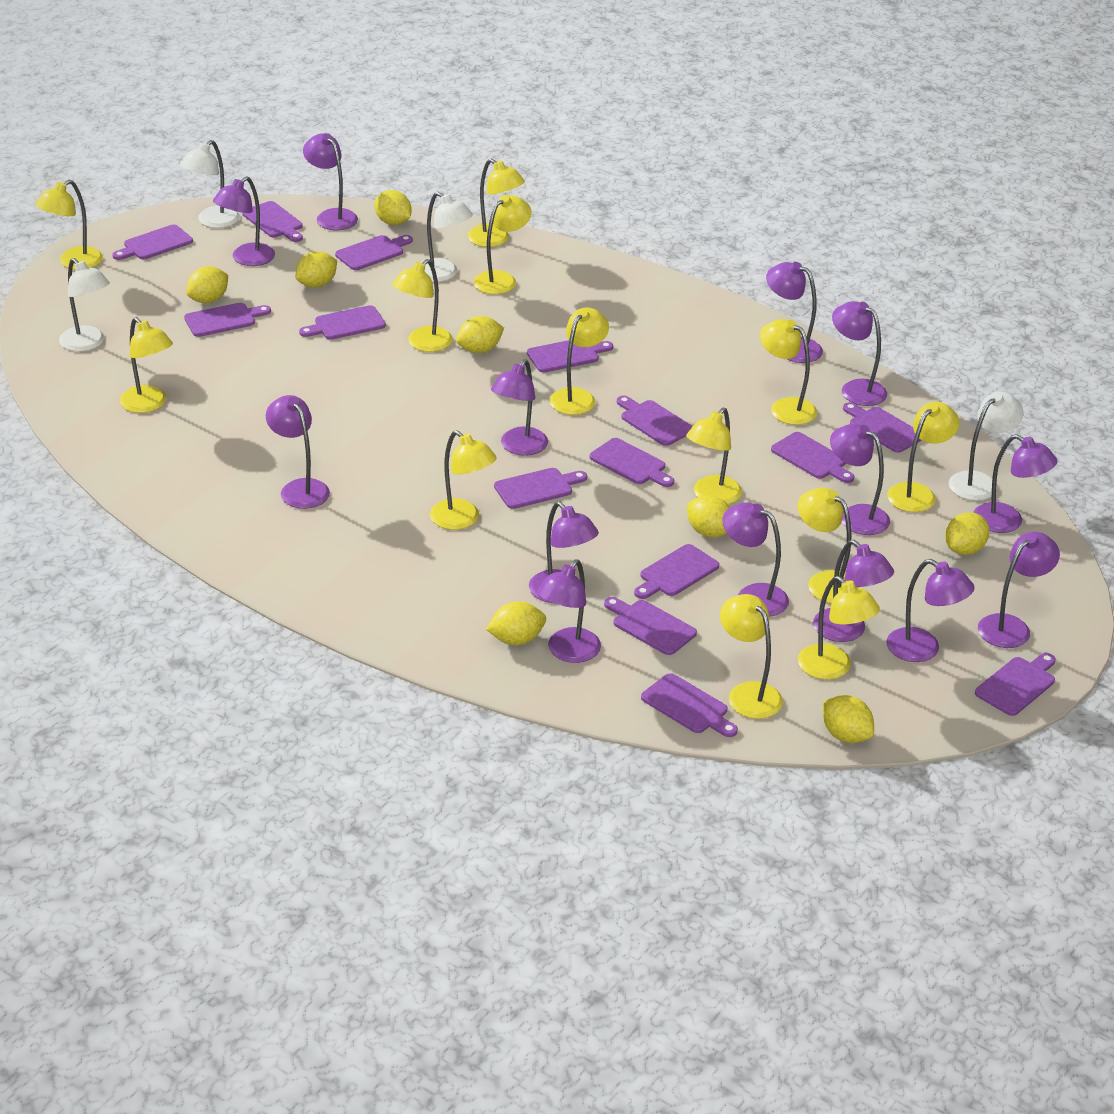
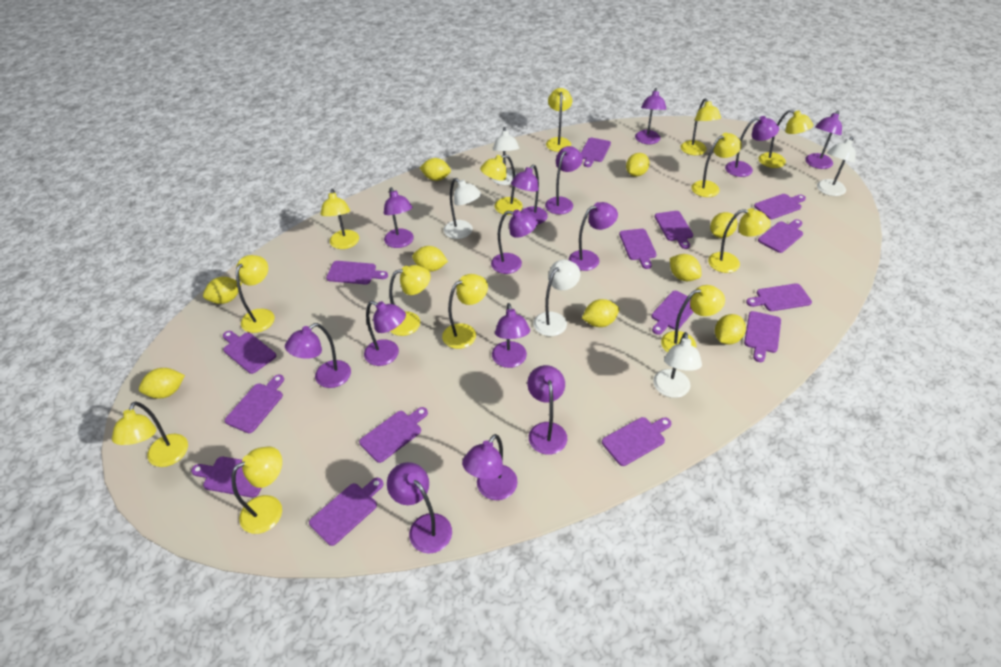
white lamp: [59,258,110,352] [180,140,240,228] [420,192,473,282] [949,392,1024,501] = 4 -> [444,178,481,239] [492,127,519,185] [534,260,580,336] [653,332,702,398] [817,136,856,196] = 5
yellow lemon: [186,266,228,303] [295,251,337,288] [374,190,412,225] [456,316,504,353] [486,601,546,645] [687,495,730,537] [823,695,874,743] [945,512,989,555] = 8 -> [139,368,185,399] [203,277,242,304] [412,246,448,272] [420,158,451,181] [582,299,619,327] [626,153,650,176] [670,254,701,281] [710,212,737,238] [715,314,746,345] = 9

